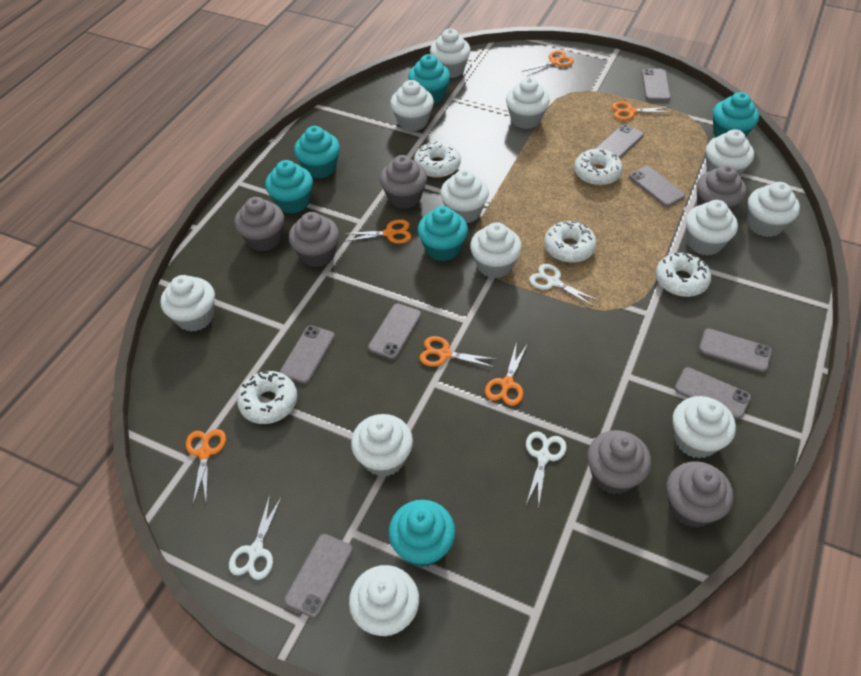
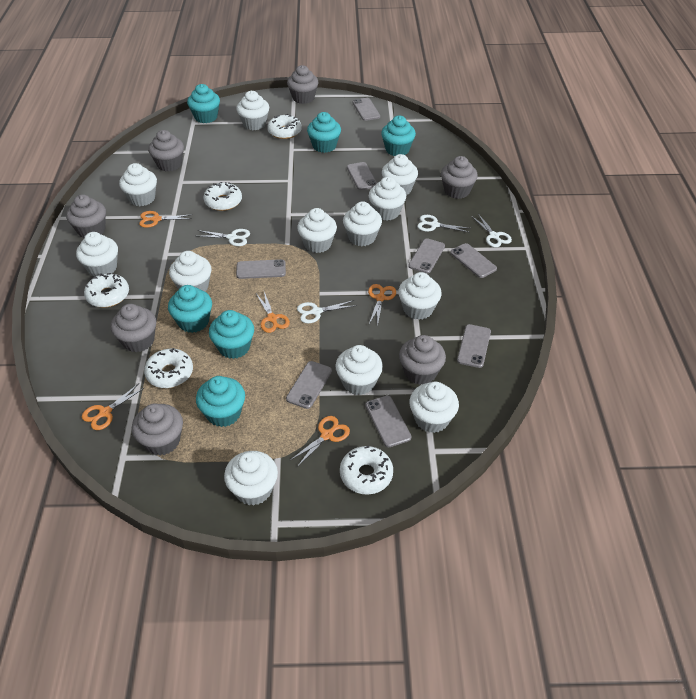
grey cupcake: [234,197,284,252] [289,212,339,267] [380,155,427,209] [587,430,651,494] [667,461,733,528] [696,165,747,212] = 6 -> [66,194,106,238] [111,304,156,352] [132,403,183,455] [148,130,184,171] [287,65,319,104] [399,335,446,385] [441,156,478,199] = 7
orange scissors: [186,429,226,504] [343,219,411,244] [419,336,496,368] [485,342,528,406] [522,50,574,76] [612,102,671,120] = 6 -> [82,384,144,430] [139,211,193,228] [256,292,290,333] [290,416,350,467] [368,284,396,327] = 5
white scissors: [229,495,282,580] [526,431,567,509] [529,264,599,307] = 3 -> [198,229,250,246] [297,300,357,323] [417,215,470,233] [471,214,512,247] = 4

